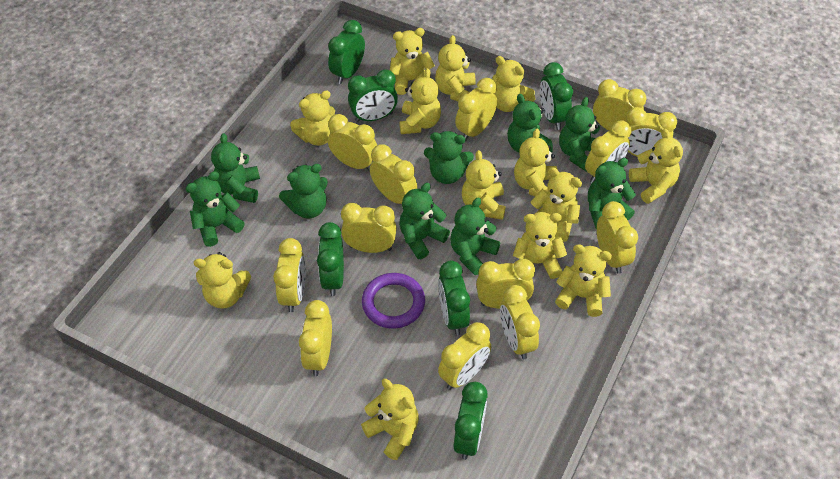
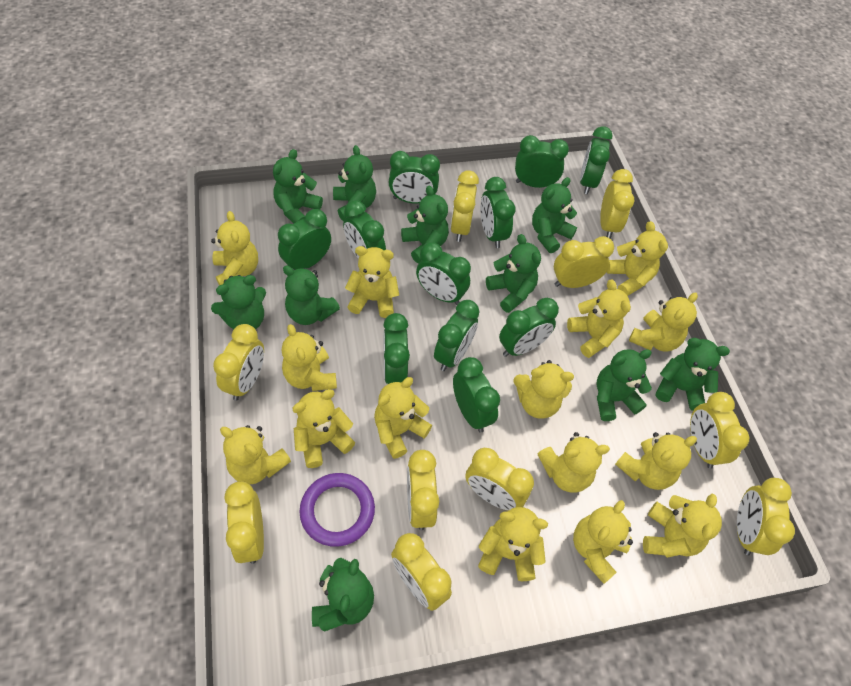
green clock: [317,222,344,296] [328,20,365,84] [348,69,398,122] [438,261,470,335] [454,382,488,460] [540,62,573,130] = 6 -> [278,209,331,270] [343,200,386,259] [383,313,410,384] [389,151,440,204] [416,242,471,305] [434,300,479,371] [453,357,500,432] [480,177,515,248] [499,298,559,357] [515,135,569,188] [580,126,613,194] = 11
green teddy bear: [185,171,245,247] [211,133,260,203] [279,164,328,218] [399,183,450,259] [424,131,474,184] [450,197,500,275] [507,94,553,152] [559,97,600,172] [588,158,636,230] = 9 -> [211,275,266,330] [273,149,323,223] [283,266,340,325] [312,558,374,631] [333,145,376,221] [401,186,449,263] [486,234,541,313] [532,177,577,253] [596,349,652,421] [656,338,730,411] = 10
yellow clock: [273,238,306,312] [299,300,332,376] [328,114,377,171] [341,203,397,253] [370,144,417,204] [438,322,491,390] [455,78,497,141] [476,259,535,309] [500,285,540,359] [585,121,632,183] [593,79,646,131] [597,201,638,274] [626,107,677,157] = 13 -> [213,324,264,401] [225,481,264,564] [391,533,452,611] [407,450,439,530] [450,170,479,242] [465,448,534,511] [554,236,614,288] [600,169,634,239] [690,392,749,469] [737,478,795,556] = 10
yellow teddy bear: [194,252,251,309] [290,90,335,146] [361,379,419,460] [390,28,435,95] [399,68,441,134] [435,35,476,101] [462,150,506,220] [492,56,535,112] [513,212,567,279] [514,129,557,197] [530,167,582,242] [555,244,612,317] [629,129,683,204] = 13 -> [211,211,258,285] [220,425,291,485] [282,324,337,391] [292,389,355,468] [345,246,399,318] [374,377,432,459] [478,507,548,581] [513,360,574,419] [538,432,610,493] [567,280,631,358] [573,500,633,584] [606,221,668,296] [615,432,697,490] [629,293,698,352] [643,494,722,558] = 15

